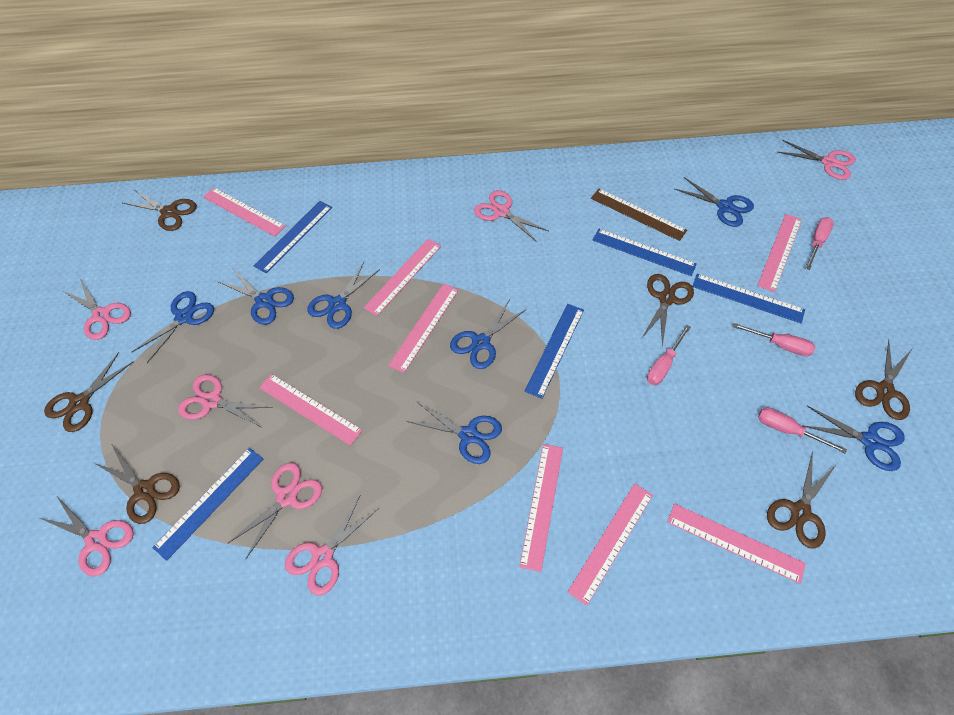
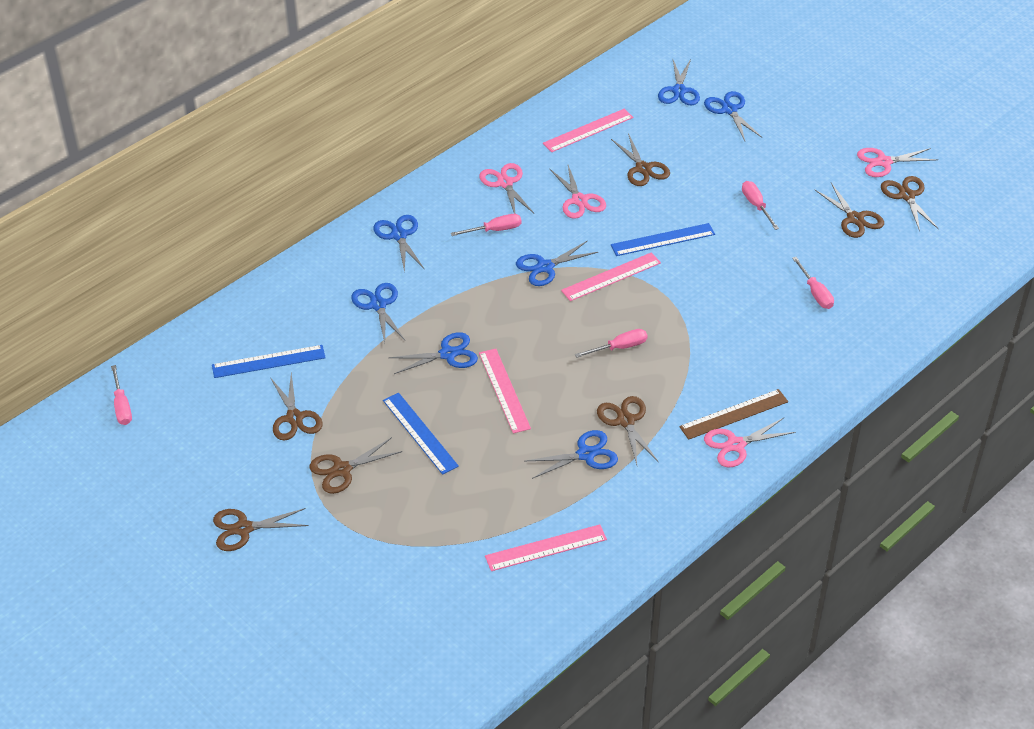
blue ruler: [152,448,263,561] [254,201,332,273] [524,304,584,399] [593,229,697,276] [692,274,805,323] = 5 -> [212,345,326,378] [383,393,459,475] [611,223,715,256] = 3
brown scissors: [44,352,134,432] [94,445,180,524] [123,190,197,231] [641,274,694,347] [767,451,837,549] [855,340,912,420] = 6 -> [213,508,309,551] [270,373,323,441] [309,437,403,494] [597,396,659,465] [611,133,670,186] [815,183,884,238] [881,176,939,231] = 7
pink ruler: [203,187,286,237] [259,374,363,446] [363,239,441,316] [388,284,459,373] [519,444,563,572] [568,483,653,606] [667,504,806,584] [757,214,802,292] = 8 -> [479,349,531,433] [485,524,607,571] [543,109,633,152] [561,252,661,301] = 4
pink scissors: [40,497,134,576] [63,277,131,340] [178,375,273,427] [227,463,322,560] [285,494,379,596] [474,190,549,242] [778,140,856,180] = 7 -> [479,163,534,214] [550,165,606,219] [704,418,796,468] [857,148,938,177] = 4
pink screwdriver: [647,325,691,385] [733,323,815,356] [758,407,847,454] [806,217,834,270] = 4 -> [111,365,132,425] [451,214,521,236] [575,329,648,358] [742,181,779,230] [792,257,834,309] = 5

